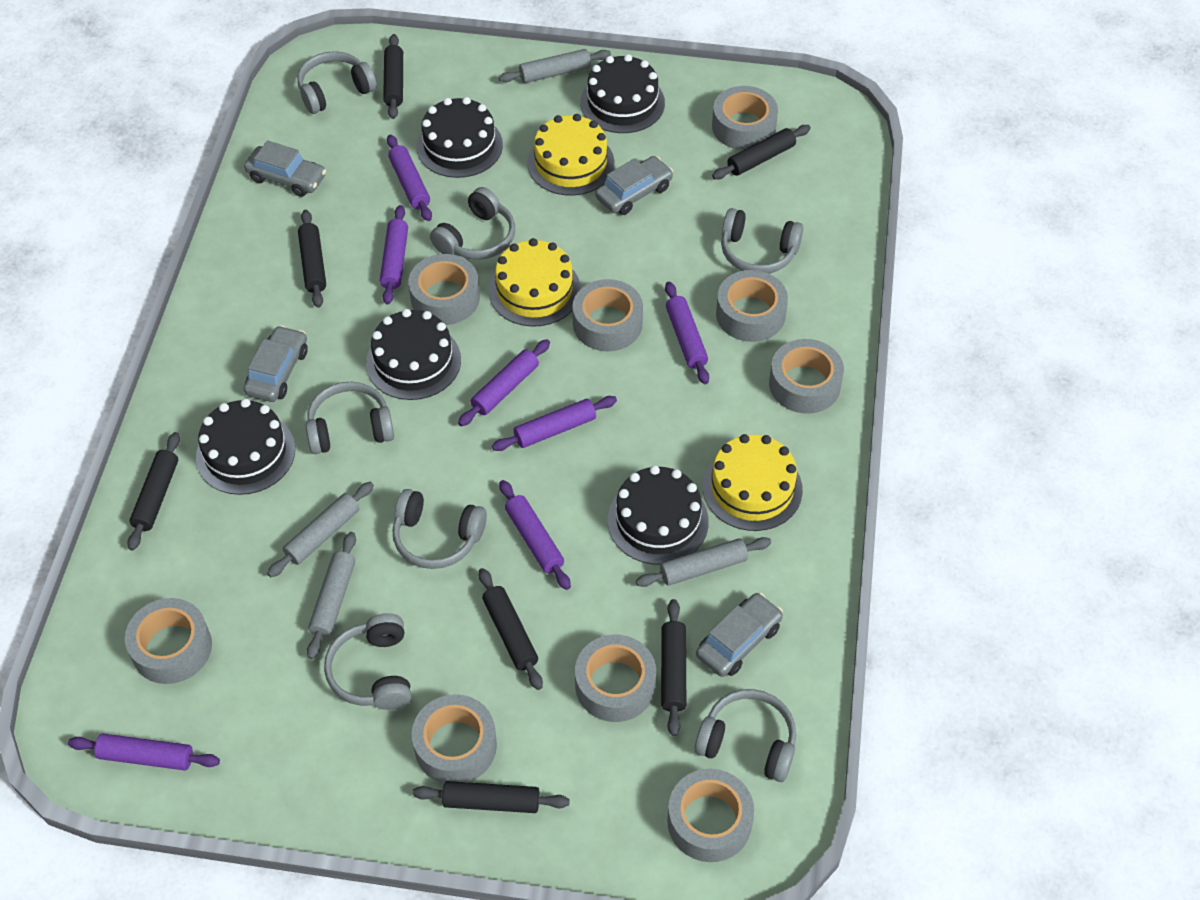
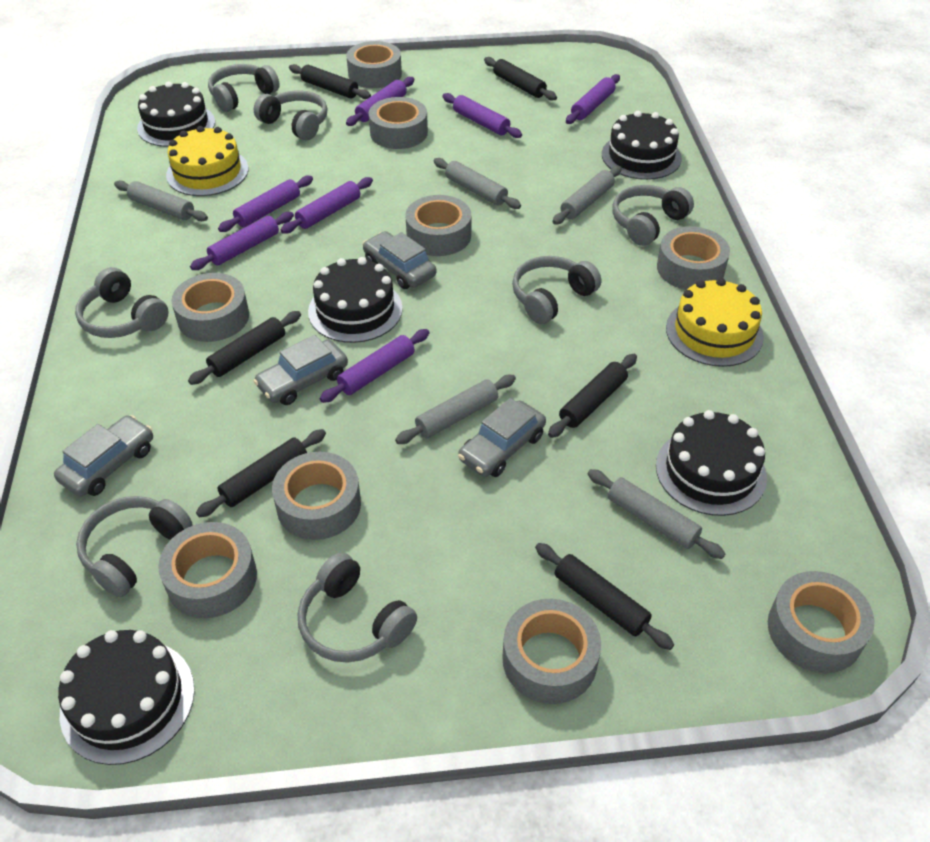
black rolling pin: [127,432,180,551] [298,210,326,308] [383,34,403,119] [413,781,570,813] [479,568,543,690] [661,599,686,736] [712,125,811,180] = 7 -> [188,311,301,385] [196,429,326,517] [289,64,371,99] [484,57,557,101] [535,543,674,650] [548,354,637,438] = 6
grey rolling pin: [267,482,374,577] [307,532,356,659] [499,49,611,83] [636,537,771,587] = 4 -> [114,180,208,221] [395,375,516,444] [433,158,521,209] [553,166,622,225] [588,469,725,559] = 5
yellow cake: [489,238,581,327] [527,114,614,196] [703,434,803,531] = 3 -> [166,126,248,196] [666,278,764,367] = 2

